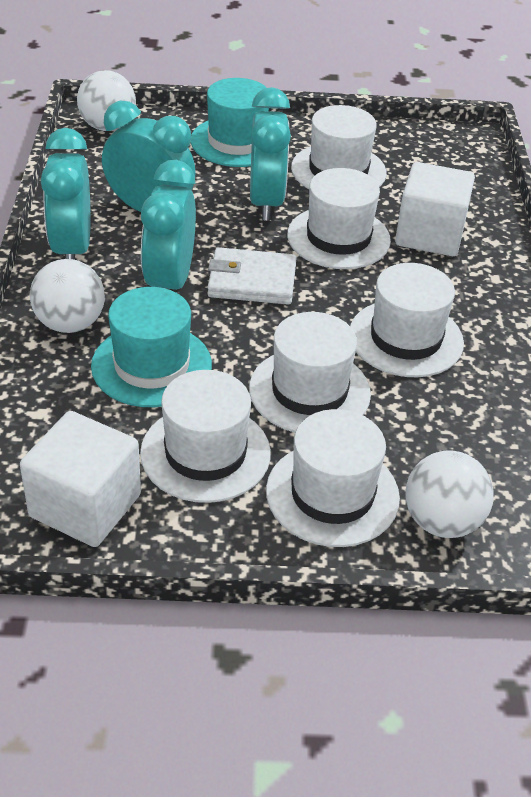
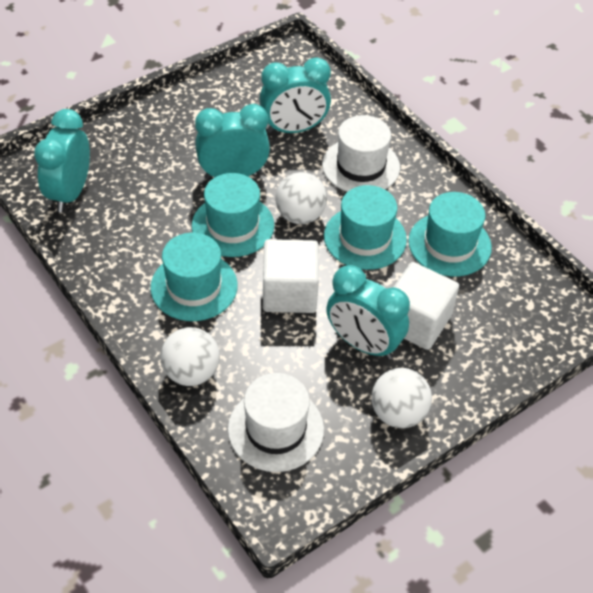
turquoise hat: [91,287,212,407] [191,78,269,167] = 2 -> [150,233,238,321] [192,173,274,257] [324,185,407,270] [408,192,492,277] = 4
white hat: [140,370,271,503] [249,312,371,433] [266,409,400,547] [287,168,391,269] [291,105,387,189] [350,263,464,377] = 6 -> [228,373,324,472] [322,115,400,192] = 2
white wallet: [207,247,297,305] = 1 -> none = 0

